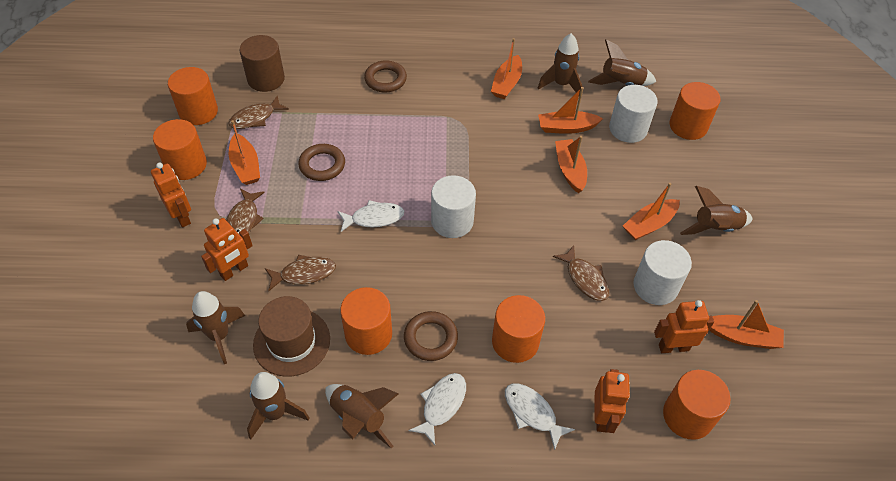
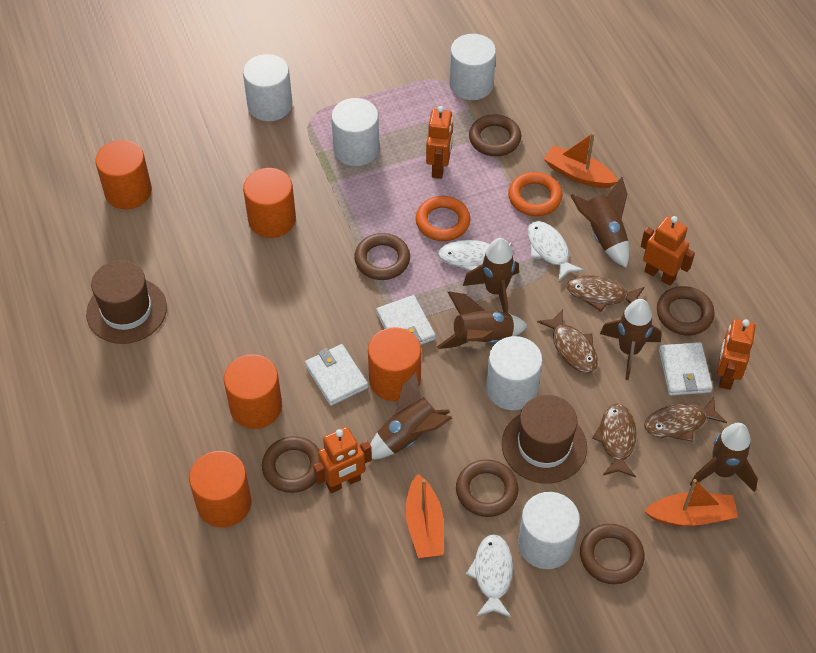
brown cylinder: [240,35,285,92] = 1 -> none = 0
brown hat: [253,296,330,377] = 1 -> [86,260,167,344] [502,395,587,484] = 2
brown ring: [298,144,345,181] [364,60,407,93] [404,311,458,361] = 3 -> [262,436,320,493] [354,233,410,280] [456,459,518,517] [469,114,521,156] [580,524,645,584] [657,286,715,335] = 6
orange boat: [229,120,260,185] [491,38,522,99] [538,87,603,134] [555,136,587,193] [623,183,680,240] [709,300,784,349] = 6 -> [406,474,444,558] [544,133,618,188] [644,479,738,526] = 3
orange cylinder: [153,119,207,180] [168,67,218,125] [340,287,392,355] [492,295,545,363] [663,370,731,440] [670,82,721,140] = 6 -> [95,140,152,209] [189,451,252,528] [224,354,282,429] [243,168,296,238] [368,327,421,401] = 5
orange ring: none = 0 -> [416,196,470,241] [508,172,562,216] = 2
white cylinder: [431,175,476,238] [609,85,658,143] [633,240,692,305] = 3 -> [243,54,292,121] [331,98,379,166] [449,34,496,100] [486,336,543,410] [518,492,580,569] = 5
white wallet: none = 0 -> [305,344,368,406] [376,295,436,345] [659,342,713,396] = 3

